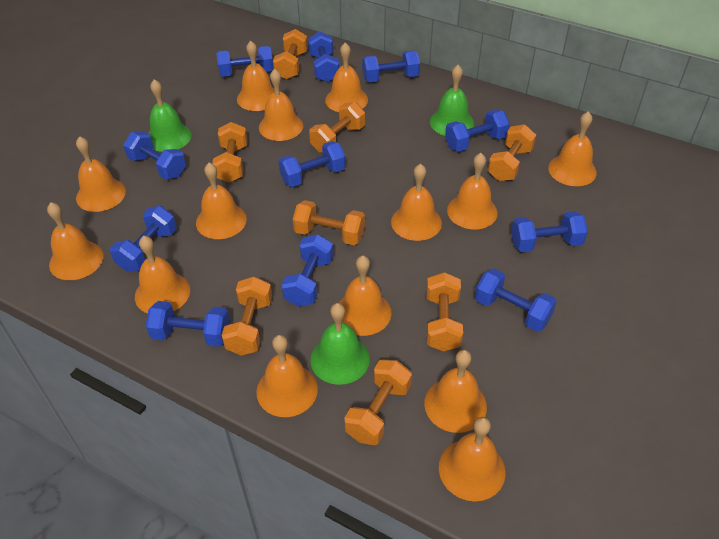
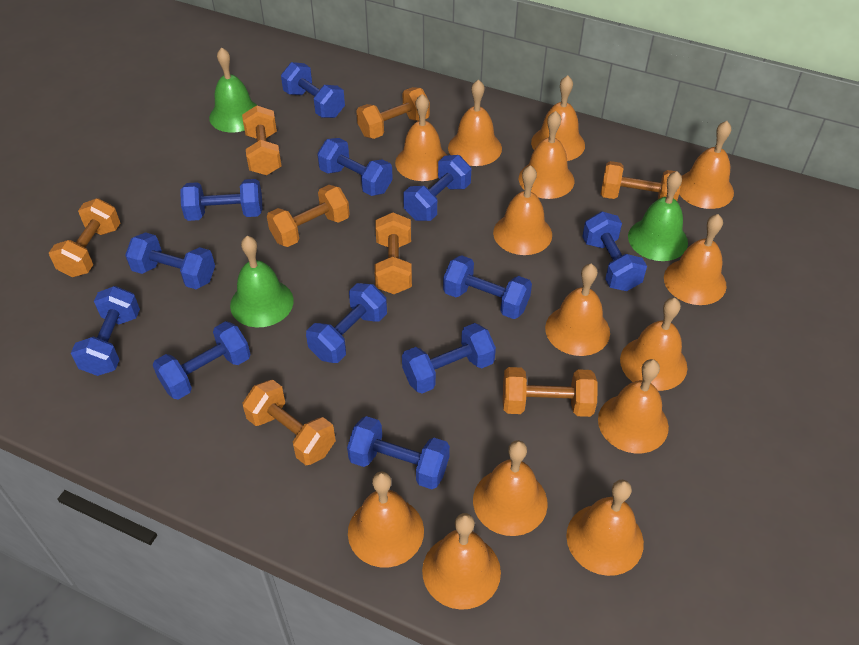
blue dumbbell: [110,206,177,272] [123,131,186,179] [146,301,230,347] [217,46,273,77] [278,141,346,187] [282,234,333,307] [308,31,339,82] [362,51,420,82] [445,110,510,152] [475,268,557,332] [511,211,588,252] = 11 -> [71,286,140,376] [125,232,215,289] [153,321,250,400] [180,179,263,221] [281,62,345,118] [306,283,387,363] [317,138,393,196] [347,416,450,489] [402,323,496,394] [403,155,471,221] [443,255,532,319] [582,212,647,291] = 12

